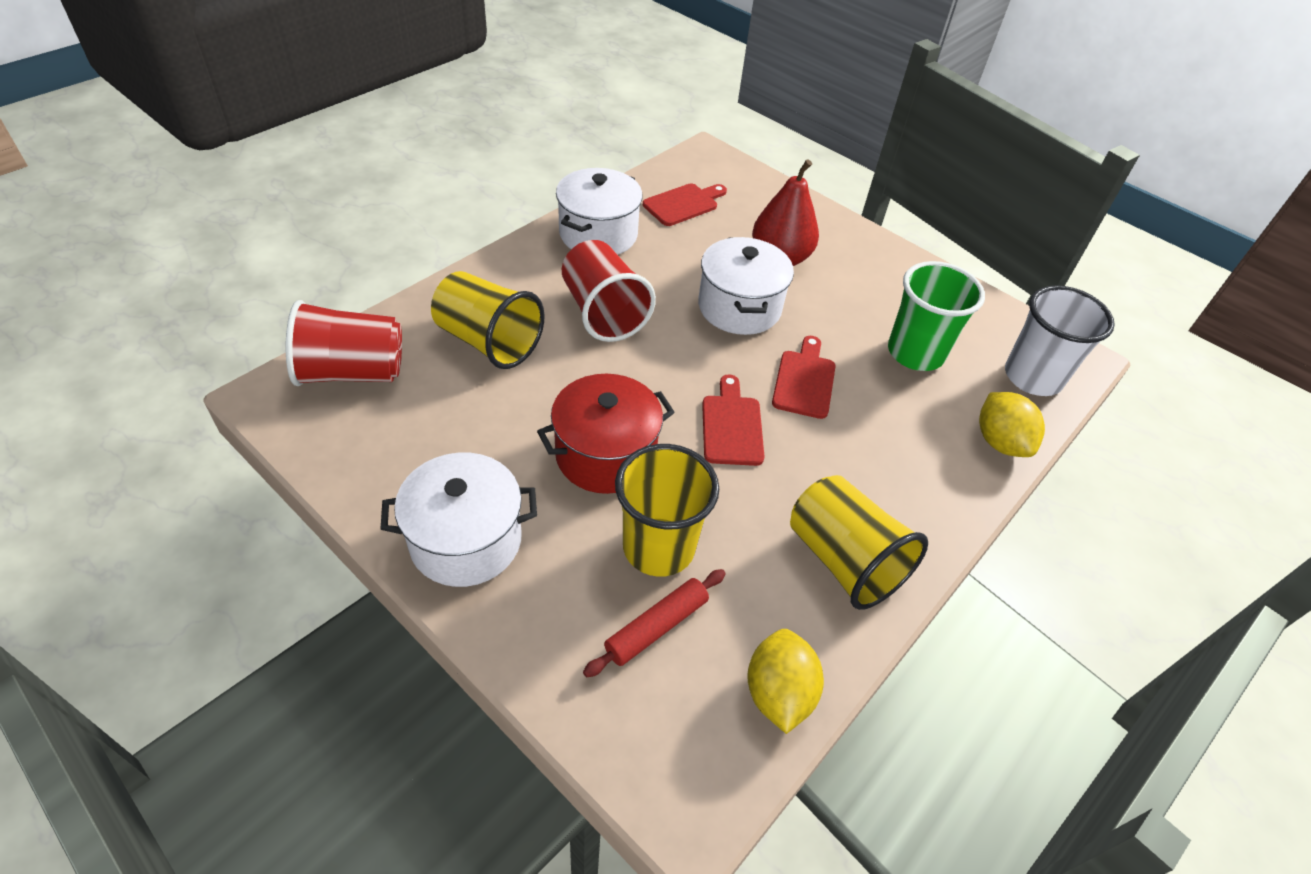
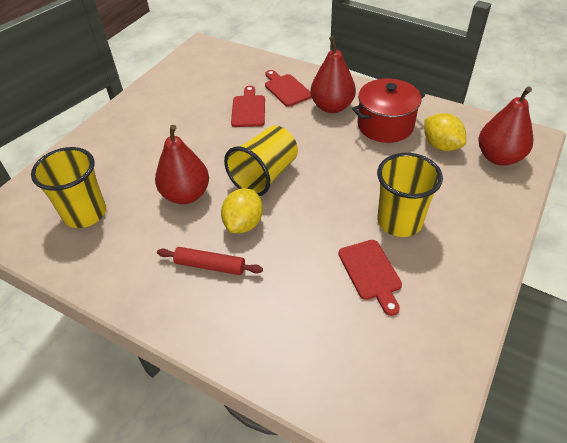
green cup: [888,261,985,371] = 1 -> none = 0
red cup: [286,300,402,386] [562,240,656,342] = 2 -> none = 0
red pear: [752,159,819,266] = 1 -> [155,125,209,204] [310,36,356,113] [478,87,533,166] = 3
white cup: [1005,285,1115,396] = 1 -> none = 0
white pot: [380,453,537,587] [556,168,643,255] [698,237,794,335] = 3 -> none = 0

